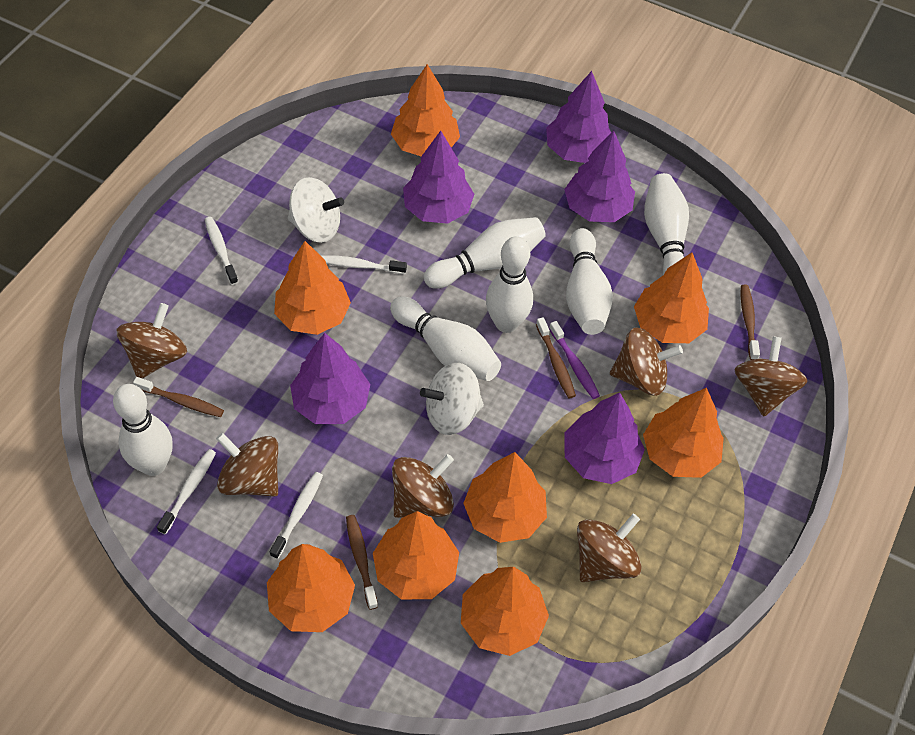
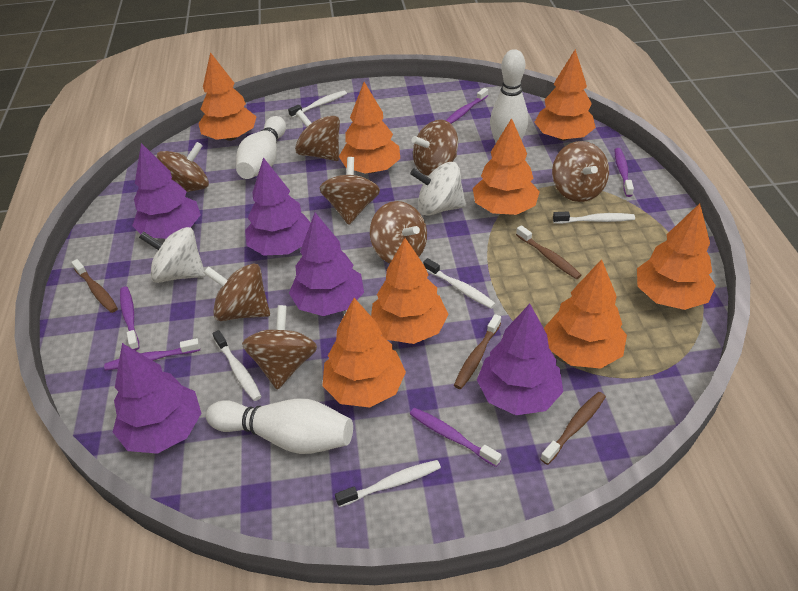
brown spinning top: [117,303,187,379] [216,433,278,497] [392,454,454,518] [577,514,642,582] [610,328,683,396] [734,336,807,417] = 6 -> [156,142,209,192] [203,264,270,321] [242,305,317,390] [295,109,340,161] [320,157,380,225] [370,201,427,264] [412,120,458,176] [552,141,609,202] = 8
purple toothbrush: [549,321,600,399] = 1 -> [104,338,200,371] [120,287,139,351] [410,408,502,467] [446,88,488,124] [615,148,634,197] = 5
white bowling pin: [113,384,173,476] [390,296,501,381] [424,217,546,289] [486,236,533,333] [566,228,613,335] [644,173,689,275] = 6 -> [206,399,353,454] [236,116,286,179] [490,49,528,143] = 3
white toothbrush: [157,449,216,535] [205,217,238,285] [270,472,323,559] [320,255,407,274] = 4 -> [212,330,262,401] [288,90,347,118] [335,460,441,507] [423,258,496,309] [553,212,635,224] = 5

